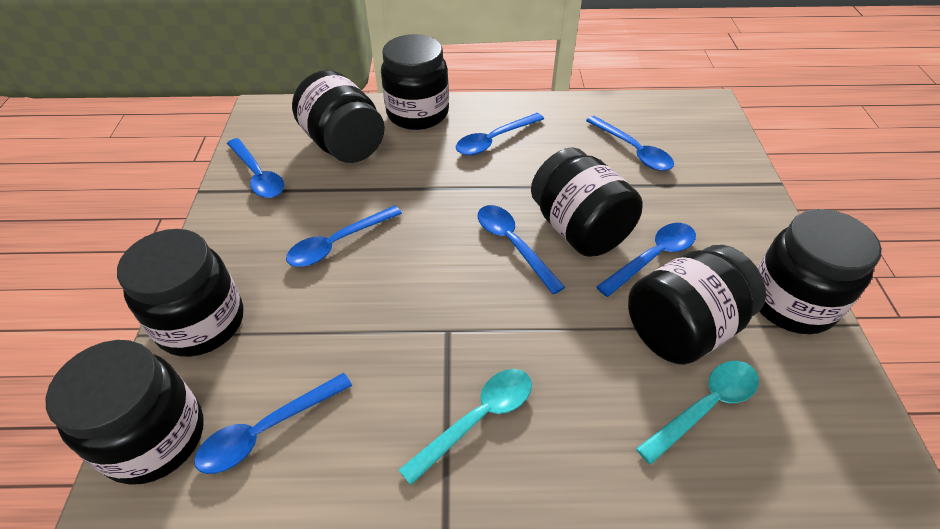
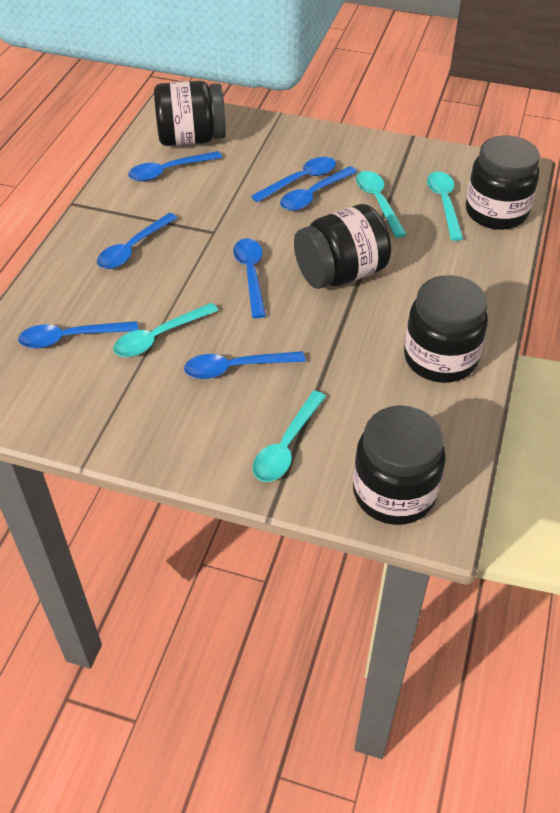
black jar: [45,340,204,485] [117,229,243,357] [292,70,385,163] [381,34,449,130] [531,147,643,257] [628,245,766,365] [757,209,882,334] = 7 -> [154,81,226,146] [294,204,391,289] [353,405,446,525] [404,275,488,383] [466,136,540,230] = 5
turquoise spoon: [399,369,532,485] [636,361,759,465] = 2 -> [113,303,218,357] [253,391,326,482] [356,171,407,238] [427,171,463,241] = 4

